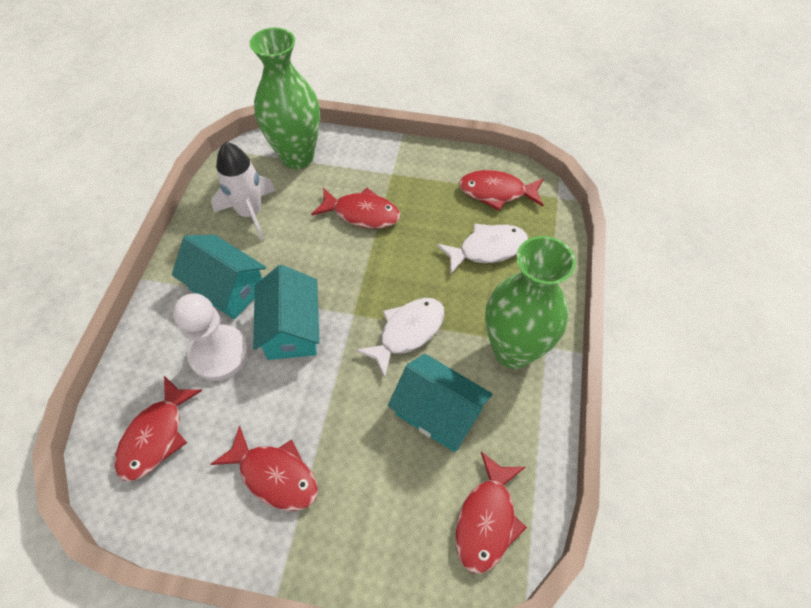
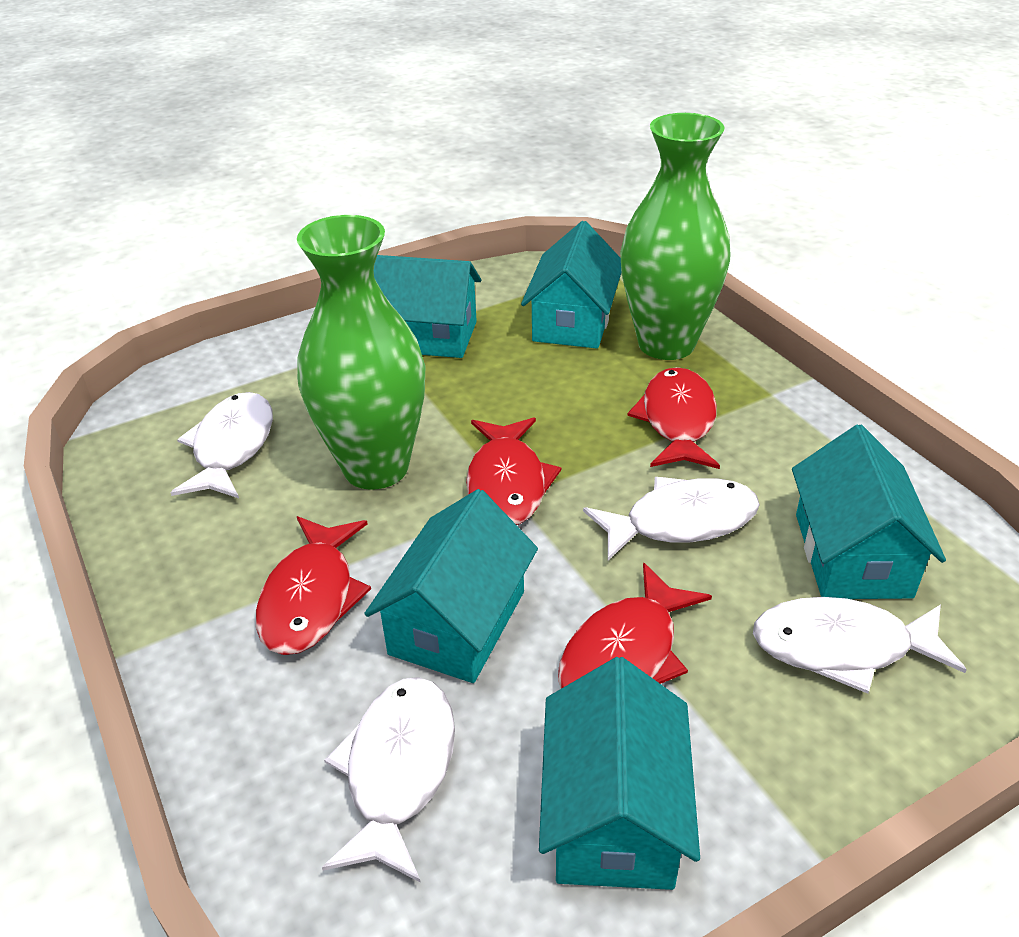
red fish: [115,376,203,481] [210,425,318,511] [311,187,400,229] [455,452,527,574] [459,170,544,211] = 5 -> [256,516,371,655] [466,417,561,525] [558,563,712,689] [627,367,720,469] = 4
turquoise house: [172,235,266,319] [253,265,320,360] [388,354,493,452] = 3 -> [364,489,538,683] [374,255,481,358] [521,221,621,349] [539,657,700,890] [792,425,946,599] = 5
white fish: [356,298,445,378] [437,223,528,275] = 2 -> [170,392,273,498] [322,677,455,883] [583,477,760,560] [753,597,967,694] = 4
white pawn: [173,293,249,381] = 1 -> none = 0
white rocket: [211,142,276,240] = 1 -> none = 0

